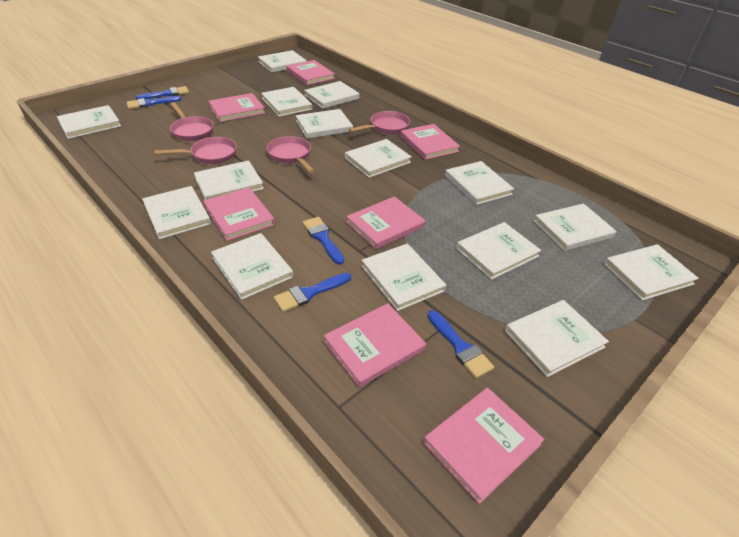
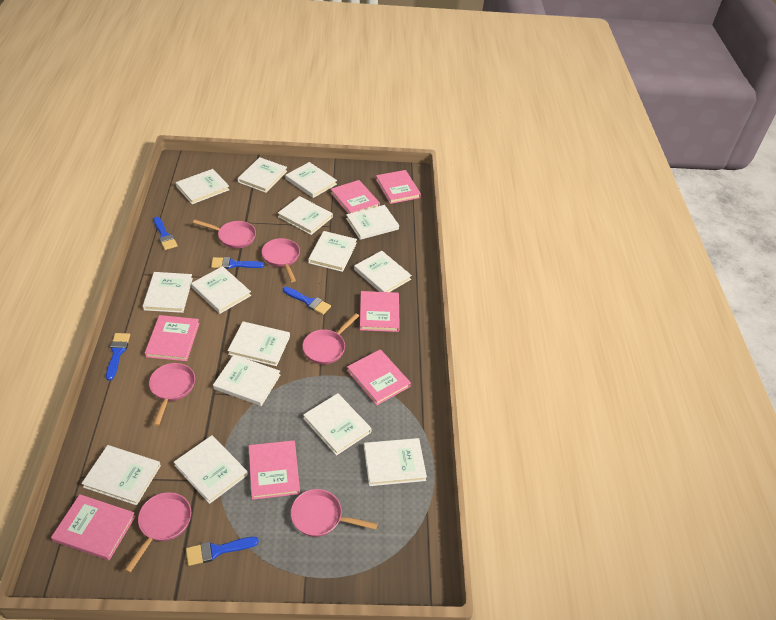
pink pan: [155,137,237,164] [170,102,214,141] [266,136,315,173] [349,111,410,134] = 4 -> [125,492,191,573] [149,363,195,426] [193,220,256,249] [262,238,300,282] [290,489,378,537] [302,313,359,364] = 6

